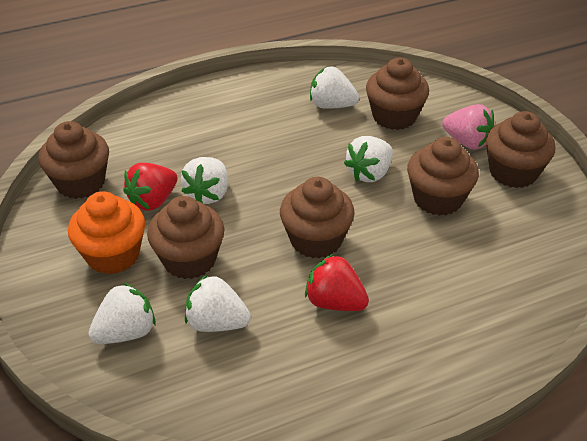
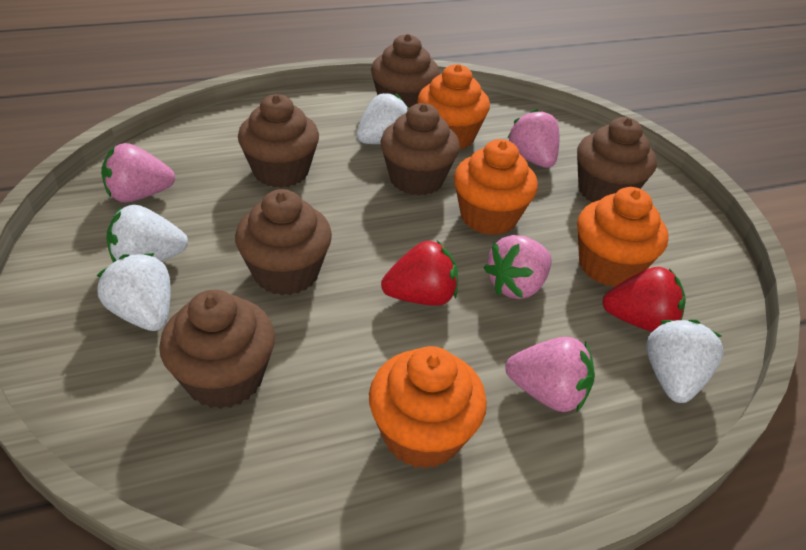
orange cupcake: [68,191,145,274] = 1 -> [369,346,487,469] [417,64,490,150] [454,139,538,235] [577,187,669,287] = 4
pink strawberry: [442,104,494,150] = 1 -> [101,143,175,203] [484,235,552,299] [505,337,595,412] [507,109,559,168] = 4
white strawberry: [88,283,156,344] [181,157,228,204] [185,274,251,332] [310,67,359,109] [344,136,393,182] = 5 -> [96,253,171,331] [106,205,188,263] [356,93,409,144] [646,319,724,403] = 4

